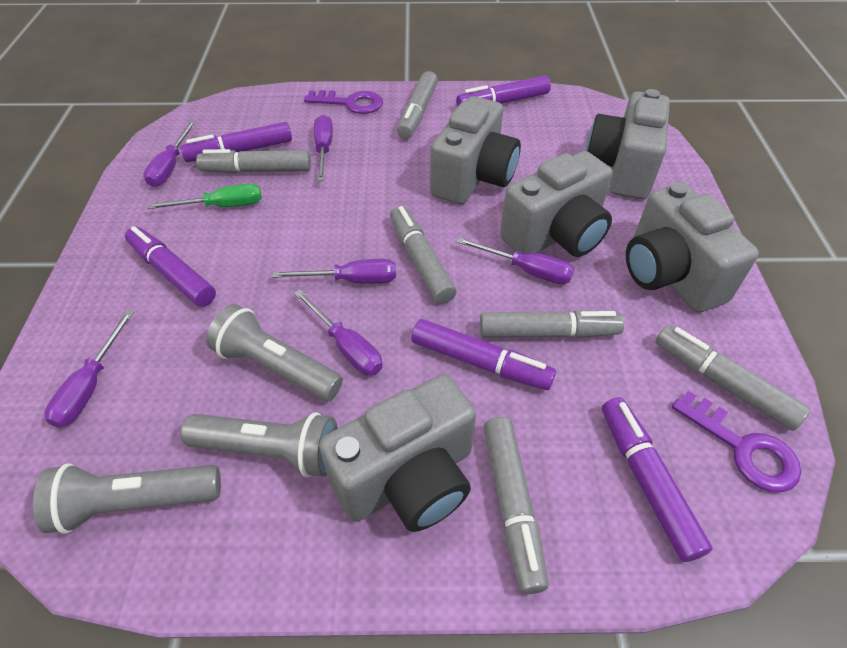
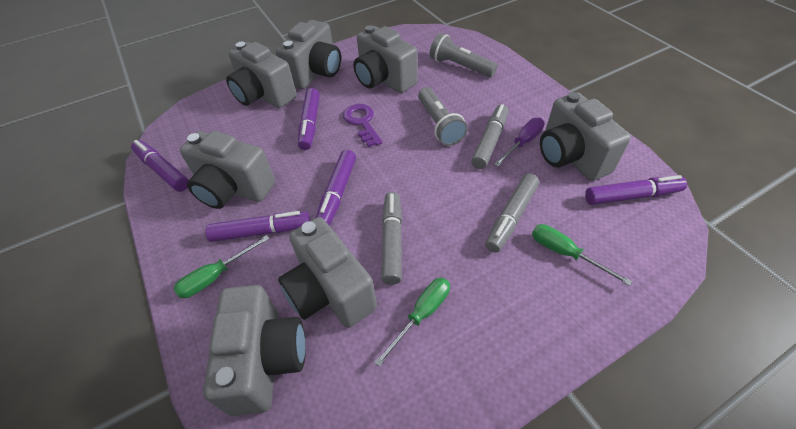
green screwdriver: [147,184,262,209] = 1 -> [174,235,270,298] [374,278,450,367] [532,224,632,286] = 3
grey camera: [319,374,476,532] [430,96,521,205] [500,151,612,257] [586,89,670,199] [626,183,759,312] = 5 -> [180,131,275,209] [203,285,306,416] [226,42,297,108] [275,20,341,89] [278,217,377,328] [353,25,417,93] [540,92,631,181] = 7
grey flashlight: [33,463,221,534] [180,412,338,477] [206,304,343,401] = 3 -> [418,87,468,146] [430,33,498,77] = 2
grey marker: [196,149,311,173] [390,206,457,304] [397,71,438,139] [480,310,624,338] [483,417,549,594] [655,325,811,431] = 6 -> [381,192,402,285] [471,104,508,169] [485,173,539,253] = 3
purple key: [304,90,383,114] [672,391,801,492] = 2 -> [343,104,382,147] = 1
purple screwdriver: [44,310,134,428] [143,121,196,187] [272,259,396,284] [294,289,383,376] [314,115,333,181] [457,237,574,284] = 6 -> [494,117,545,167] = 1

